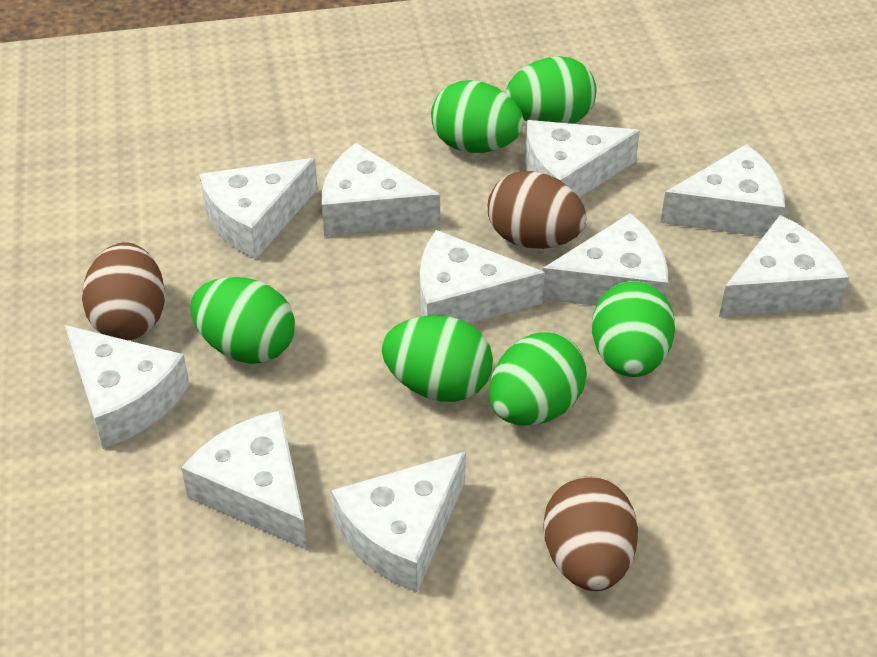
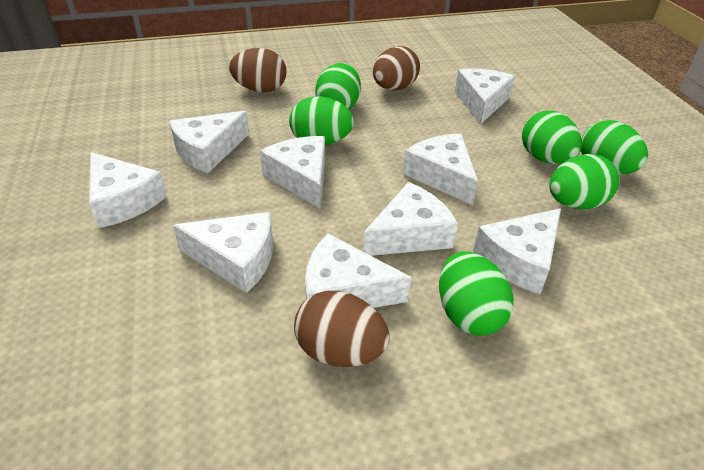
white cheese: [65,325,190,449] [181,410,307,550] [199,158,318,259] [322,143,440,236] [331,451,466,592] [420,230,545,324] [525,120,640,198] [543,213,668,306] [660,144,785,237] [719,215,849,317] = 10 -> [89,152,167,228] [169,111,249,173] [173,212,273,293] [260,136,325,209] [305,234,411,308] [363,182,458,256] [403,134,478,205] [455,69,515,125] [473,208,561,294] = 9

